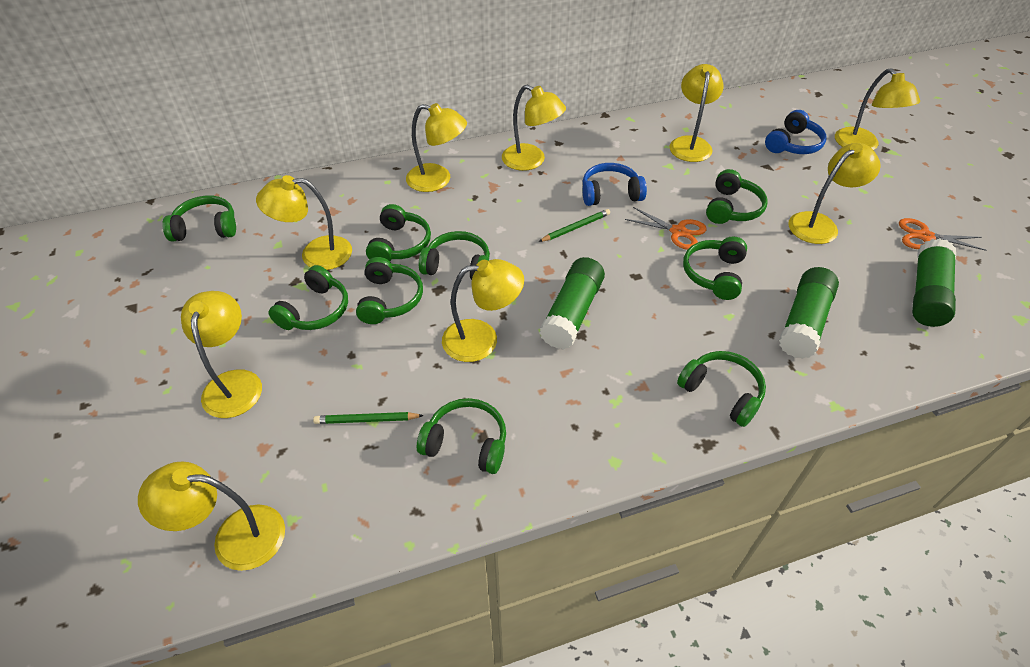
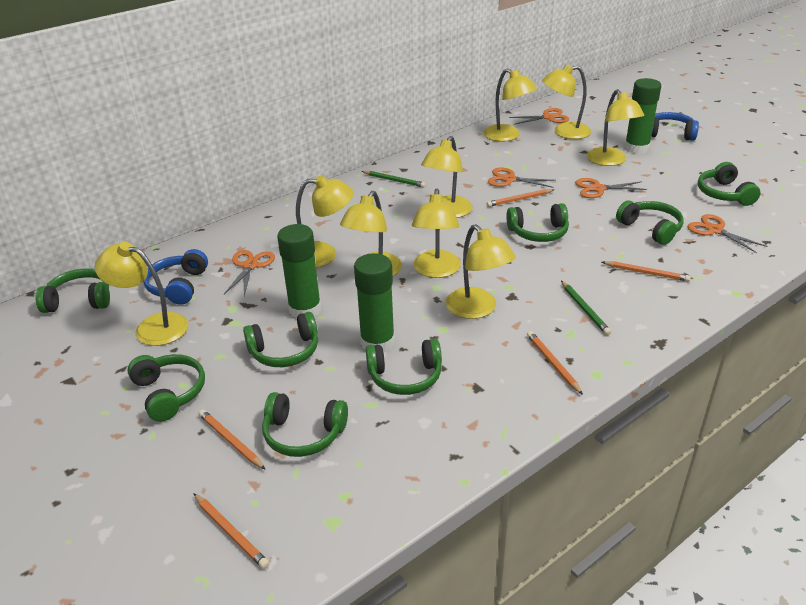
green headphones: [162,196,236,242] [269,265,348,330] [356,257,423,324] [366,204,431,261] [417,398,506,474] [419,231,490,280] [677,351,766,427] [683,236,747,300] [706,169,767,224] = 9 -> [35,269,110,313] [127,354,205,422] [243,312,318,367] [262,392,348,457] [366,339,442,395] [506,203,569,242] [616,201,684,245] [698,162,761,206] = 8
orange pencil: none = 0 -> [193,493,269,569] [199,409,266,470] [487,189,554,207] [527,331,583,395] [602,261,691,282] = 5
orange scissors: [625,207,707,250] [899,218,987,251] = 2 -> [224,250,275,296] [488,167,556,188] [509,108,569,125] [575,178,647,198] [688,214,767,253] = 5

